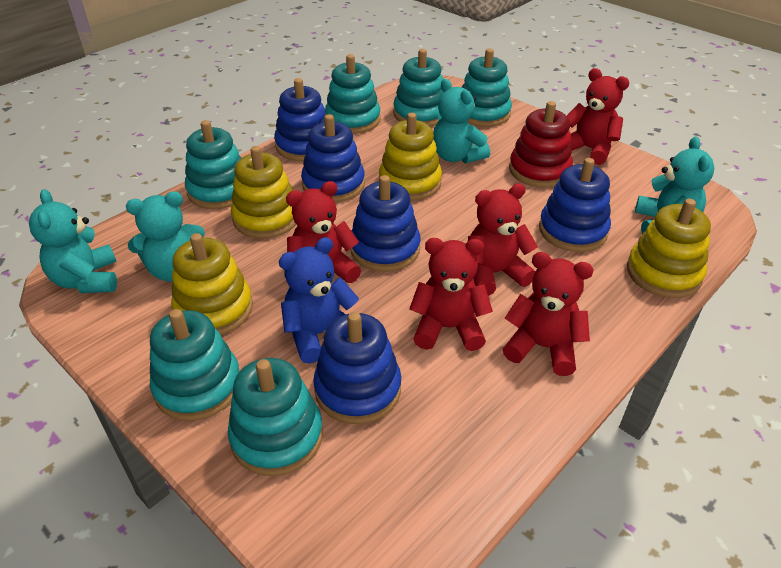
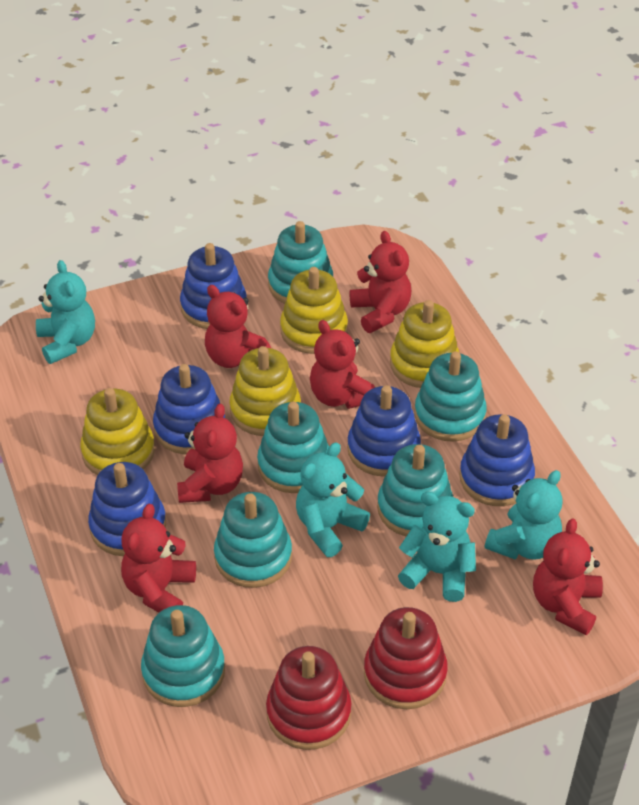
blue teddy bear: [279,237,359,364] = 1 -> none = 0
red stacking toy: [509,101,573,188] = 1 -> [266,646,352,750] [364,607,448,709] = 2
red teddy bear: [286,181,361,283] [409,238,493,351] [468,183,538,296] [503,252,594,376] [567,68,629,165] = 5 -> [121,504,196,613] [177,403,243,503] [205,285,271,368] [310,320,375,409] [350,231,411,333] [533,518,603,635] = 6

